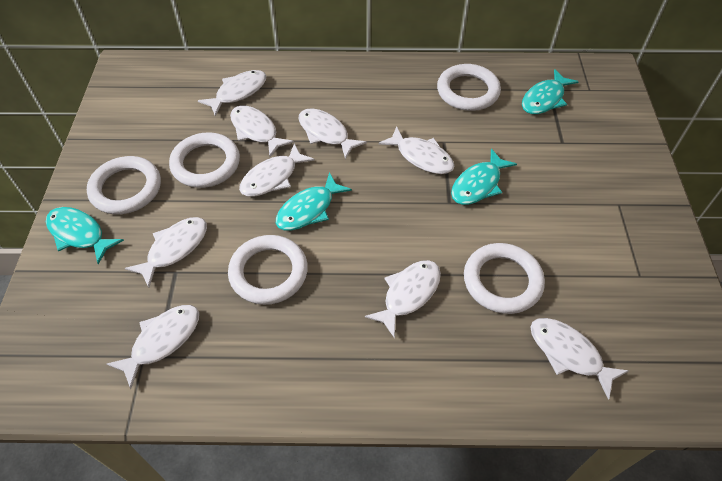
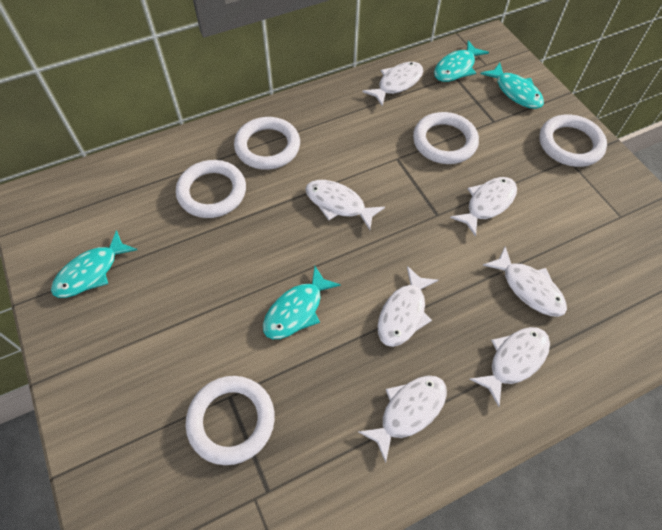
white fish: [106,305,199,389] [125,217,207,288] [198,70,266,116] [230,106,294,157] [239,143,315,197] [299,108,367,159] [365,260,441,339] [379,126,455,174] [530,318,629,400] = 9 -> [305,180,385,230] [358,376,447,463] [362,62,423,106] [378,266,438,347] [450,177,517,237] [469,327,550,407] [483,246,567,317] = 7

